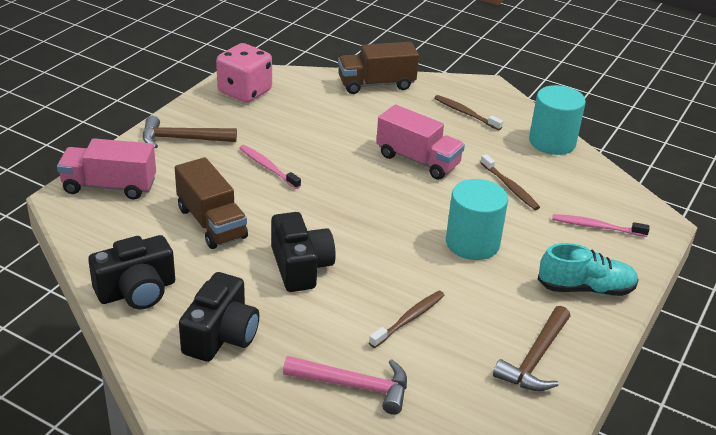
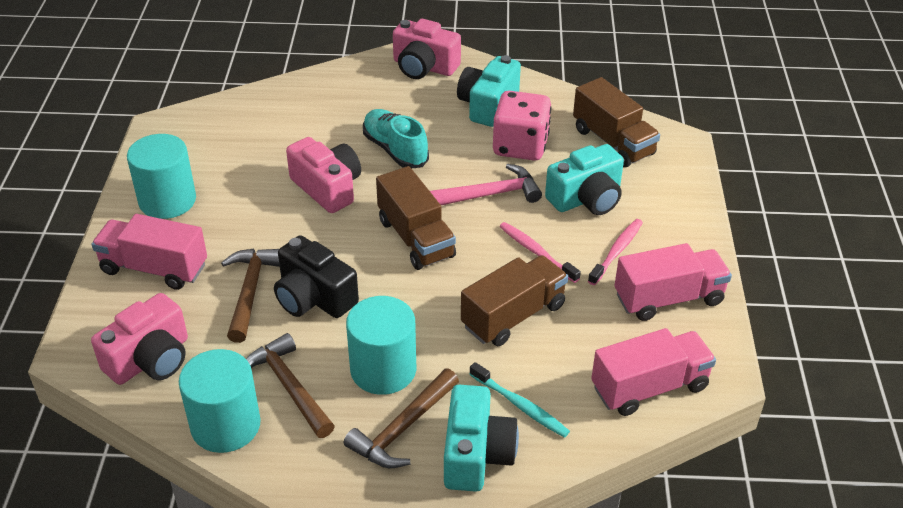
black camera: [88,235,175,309] [179,272,259,362] [271,212,336,292] = 3 -> [274,235,359,318] = 1
brown hammer: [143,116,237,148] [493,306,570,391] = 2 -> [221,249,280,343] [246,333,335,438] [344,369,459,468] = 3
brown toothbrush: [369,291,445,348] [434,95,503,130] [480,154,540,210] = 3 -> none = 0
brown truck: [175,157,248,249] [338,42,419,94] = 2 -> [376,166,456,270] [461,255,568,346] [573,77,660,167] = 3
pink camera: none = 0 -> [91,293,188,385] [286,137,361,213] [393,19,461,79] = 3
pink truck: [57,138,156,200] [376,104,465,180] = 2 -> [92,214,207,290] [591,328,716,416] [615,243,732,321] = 3
turquoise camera: none = 0 -> [444,385,519,492] [457,55,521,127] [545,144,624,215] = 3
turquoise cylinder: [446,179,508,260] [529,85,586,155] = 2 -> [127,134,196,219] [179,349,261,453] [346,296,416,395] = 3
turquoise toothbrush: none = 0 -> [469,362,570,438] = 1

